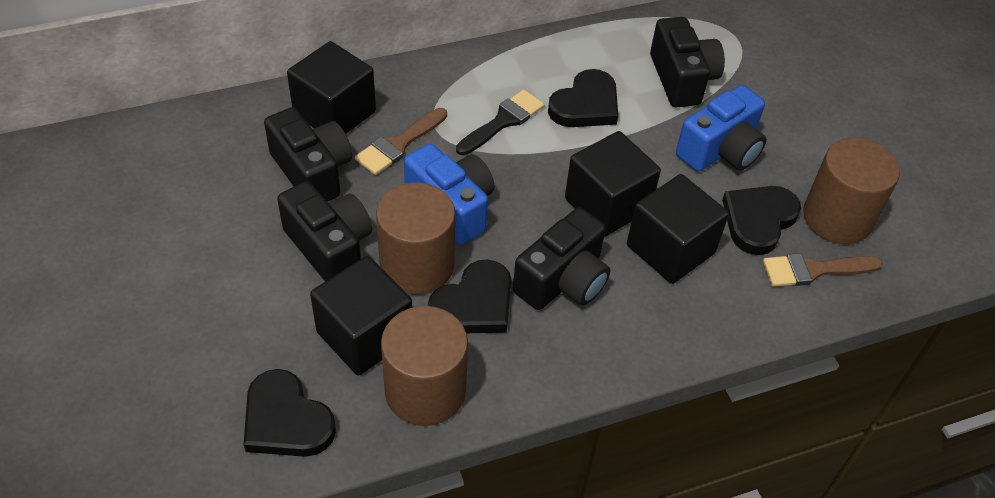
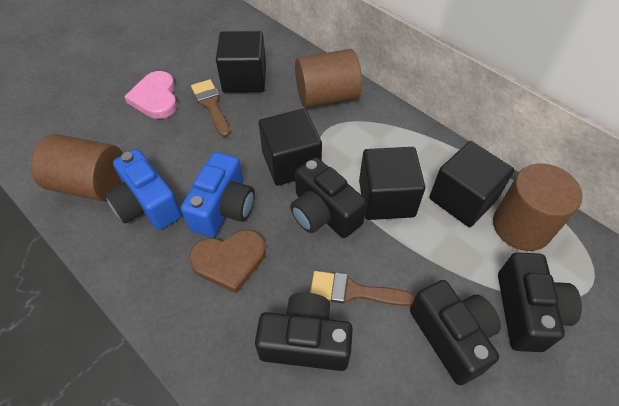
black brush: [456,89,544,155] = 1 -> none = 0
black heart: [244,369,336,457] [428,259,512,333] [548,69,618,127] [722,186,801,255] = 4 -> none = 0
brown heart: none = 0 -> [189,230,266,294] = 1
pink heart: none = 0 -> [124,71,177,119] = 1

